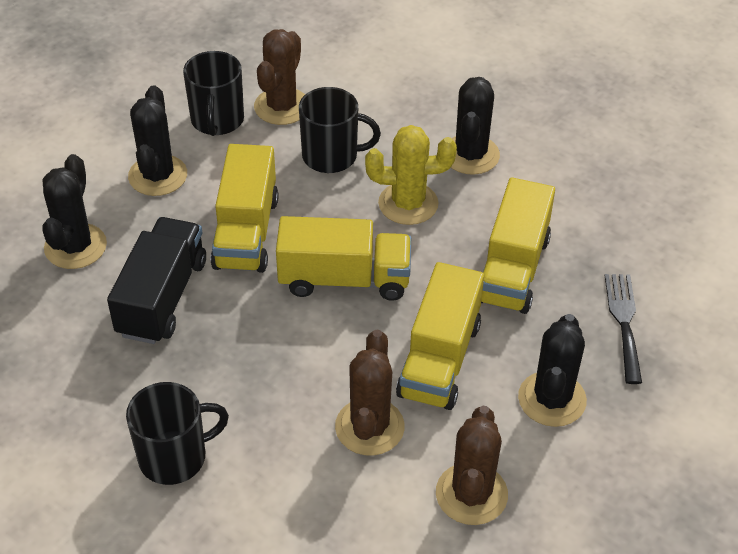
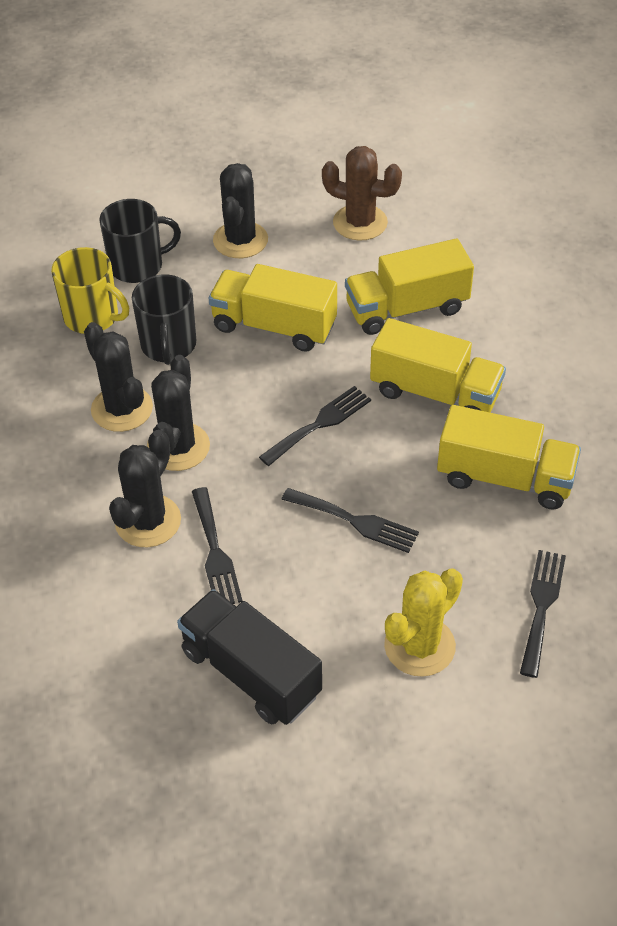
black fork: [605,274,642,384] = 1 -> [192,487,243,604] [259,386,371,466] [281,488,419,553] [520,550,566,678] = 4
black mug: [126,382,229,485] [183,51,244,136] [299,87,381,173] = 3 -> [99,199,181,283] [132,275,196,365] = 2
brown cactus: [254,29,305,125] [335,330,405,456] [436,406,508,525] = 3 -> [322,146,402,241] = 1
yellow mug: none = 0 -> [51,247,129,334] = 1

